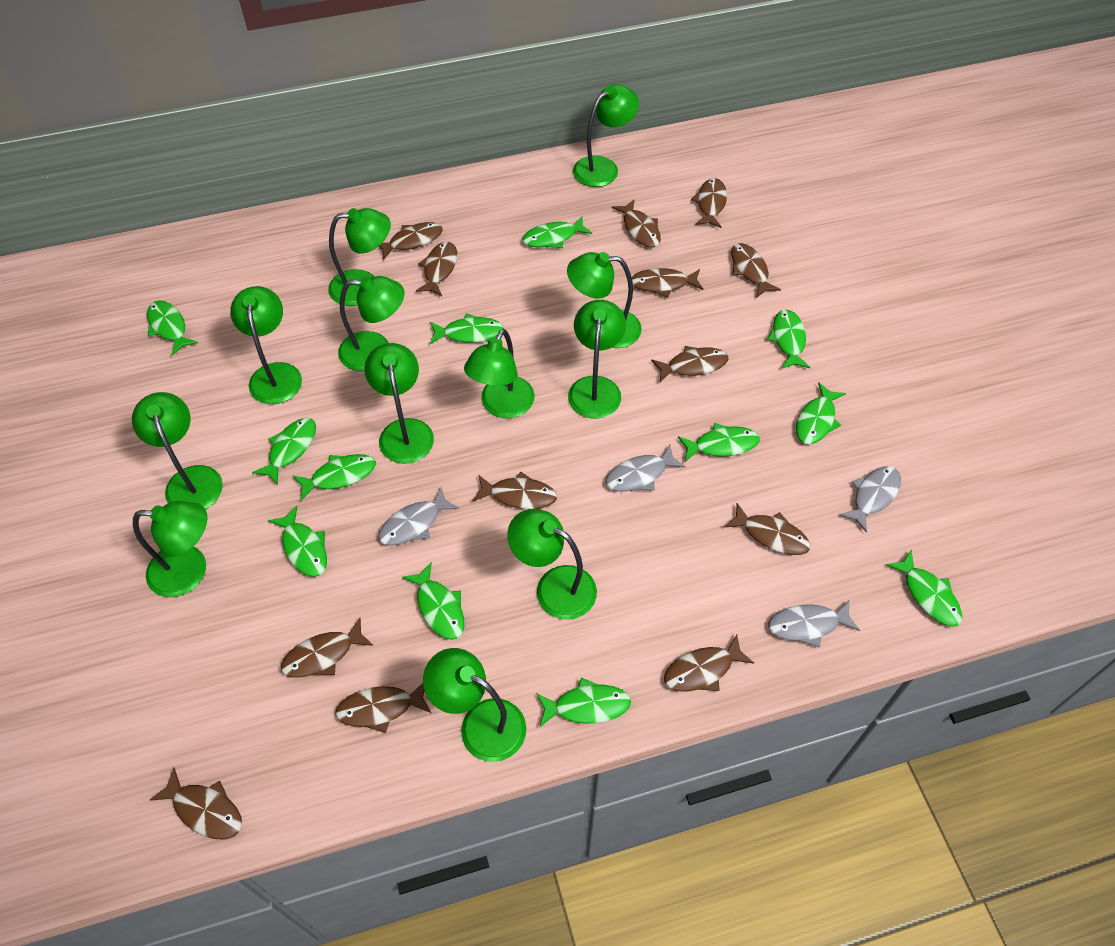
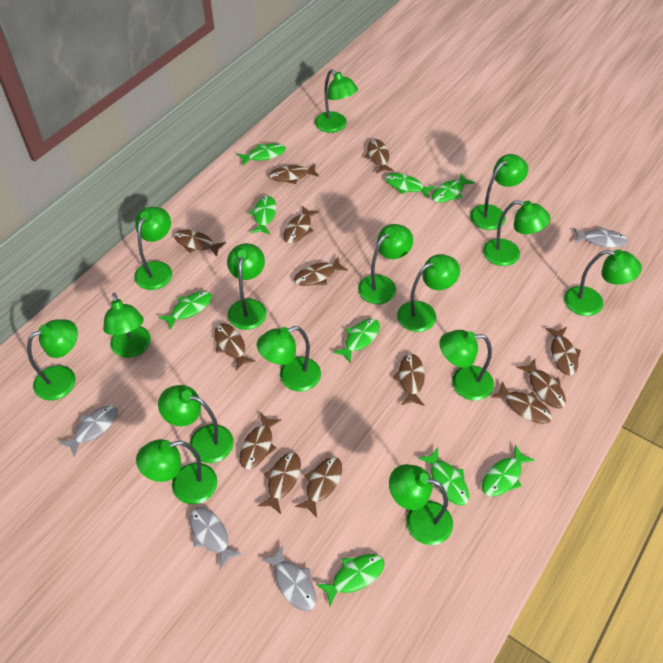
green fish: [147,300,198,356] [252,418,316,485] [268,506,327,577] [293,454,376,501] [402,562,464,640] [430,313,504,344] [522,216,592,248] [536,678,631,728] [678,423,760,462] [767,309,810,369] [796,382,846,444] [886,550,962,627] = 12 -> [158,291,212,330] [237,143,286,166] [249,196,276,234] [316,554,384,606] [333,318,380,364] [385,173,435,198] [418,448,469,506] [432,173,475,203] [482,445,535,497] = 9
green lamp: [132,392,223,509] [133,501,207,597] [230,286,302,404] [328,208,391,306] [338,276,404,372] [364,343,434,464] [423,648,526,762] [464,329,535,418] [507,509,597,620] [567,252,642,348] [568,300,626,418] [573,84,639,187] = 12 -> [27,319,78,401] [103,292,151,358] [134,207,172,290] [136,439,217,504] [158,385,234,463] [227,243,267,330] [257,326,321,392] [315,69,358,133] [358,224,413,304] [389,464,453,545] [397,254,460,332] [440,330,494,401] [470,154,528,230] [483,200,551,266] [564,249,642,316] = 15

